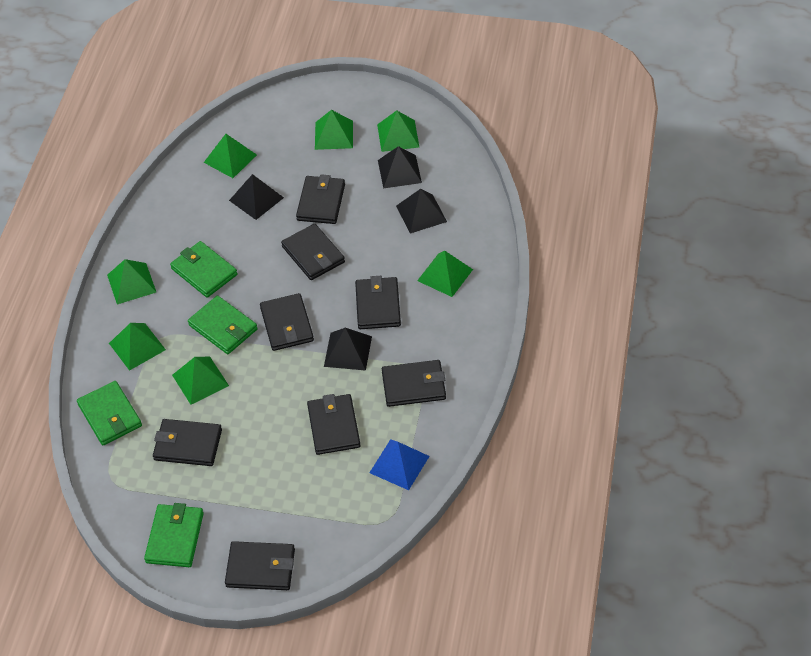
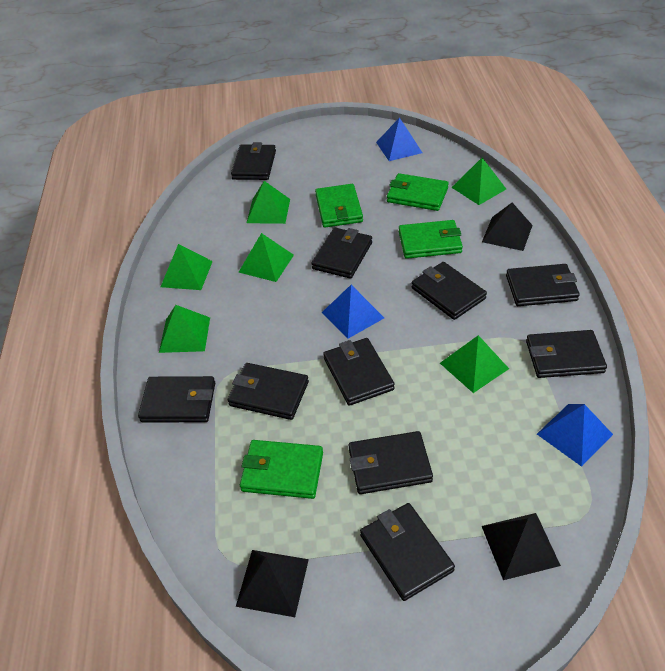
black pyramid: [229,174,284,220] [324,328,372,371] [378,146,422,189] [396,189,447,233] = 4 -> [236,550,309,617] [482,203,533,251] [482,513,561,580] = 3
black wallet: [153,419,222,466] [225,541,295,590] [260,293,314,351] [281,224,345,280] [296,174,345,224] [307,394,360,455] [355,276,401,329] [382,360,446,407] = 8 -> [138,376,215,422] [228,363,309,420] [231,142,276,180] [312,228,372,279] [323,338,395,406] [348,431,433,494] [360,503,455,601] [411,262,487,320] [506,264,580,306] [526,330,607,378] = 10
blue pyramid: [369,439,430,490] = 1 -> [322,285,384,339] [376,117,423,161] [537,404,613,467] = 3
green pyramid: [107,259,156,304] [109,323,166,371] [172,357,229,405] [204,134,257,178] [315,110,353,150] [377,111,419,152] [417,250,473,297] = 7 -> [159,305,210,353] [161,244,213,290] [239,233,294,282] [247,181,290,224] [440,335,509,393] [451,158,506,205] = 6

